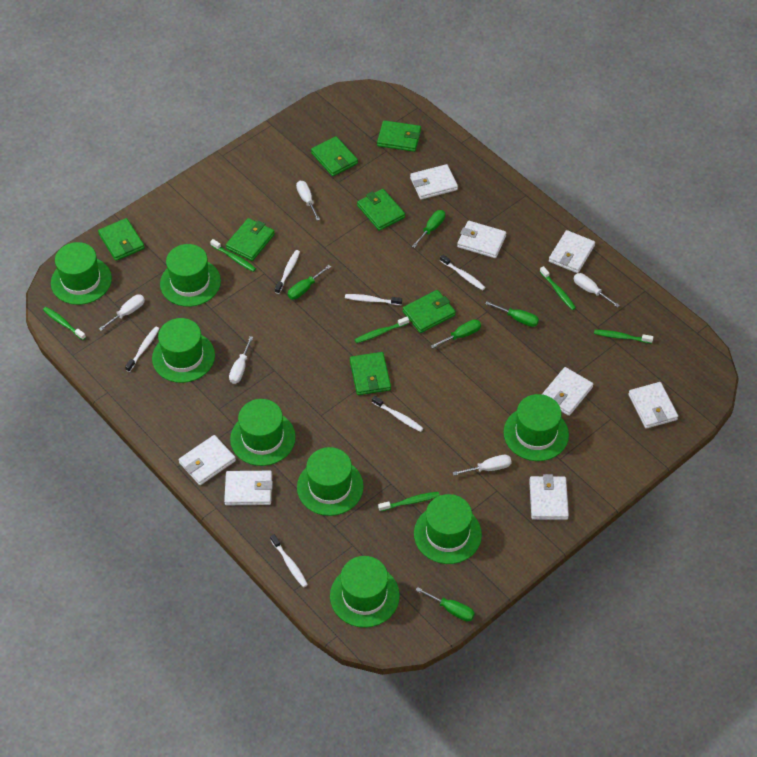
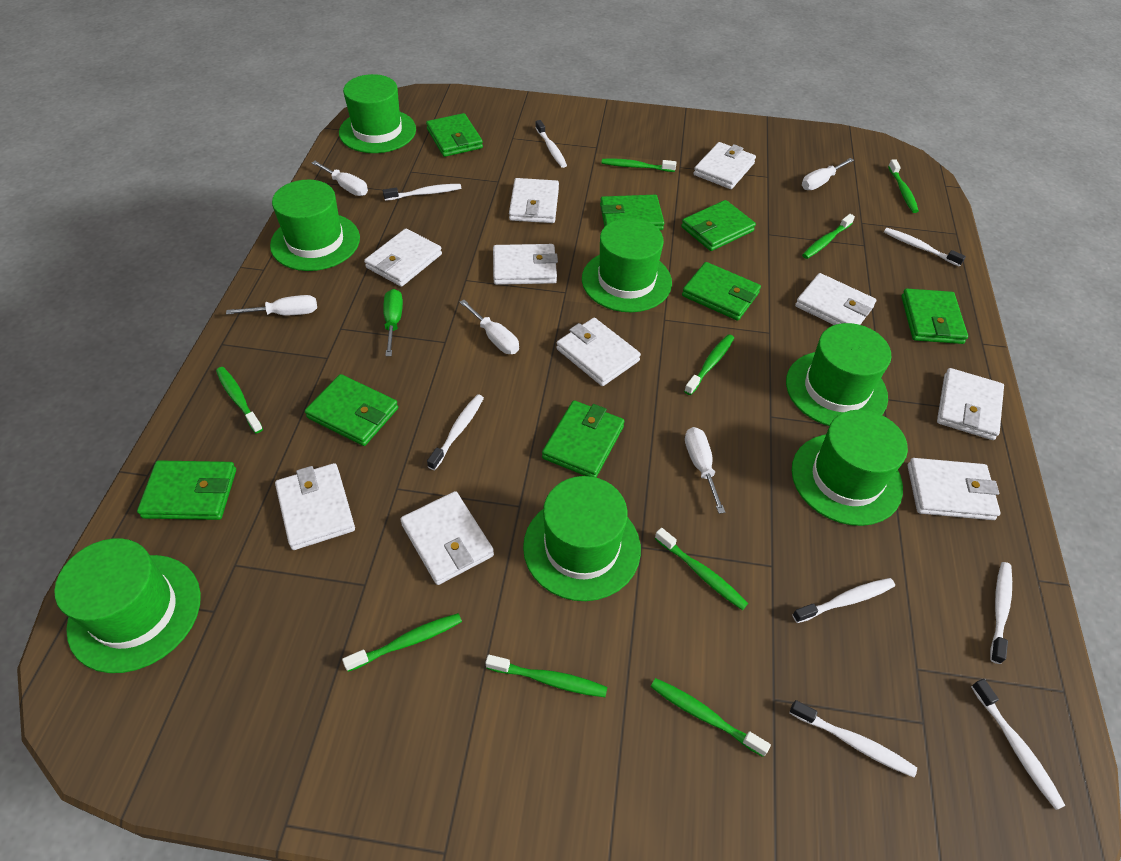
green hat: [51,242,112,305] [152,318,215,383] [160,244,221,307] [230,399,296,466] [297,447,364,516] [330,556,400,628] [414,494,482,564] [504,394,569,461] = 8 -> [54,538,201,673] [270,180,360,271] [339,74,416,153] [523,476,641,601] [582,218,672,312] [786,323,891,426] [792,410,908,526] = 7
green screwdriver: [288,265,331,299] [412,210,445,248] [416,587,475,621] [431,319,481,349] [485,301,539,327] = 5 -> [383,289,403,356] = 1
green toothbrush: [43,307,86,340] [210,239,256,272] [355,317,409,343] [378,492,440,511] [540,266,576,310] [594,330,653,343] = 6 -> [216,367,263,433] [342,613,462,672] [485,655,607,697] [602,159,677,172] [651,678,771,757] [655,528,748,610] [684,334,734,395] [802,214,855,259] [888,159,919,213] = 9
green wallet: [98,218,145,261] [226,218,275,261] [311,136,358,176] [350,352,391,395] [357,189,405,231] [377,120,421,152] [403,290,456,333] = 7 -> [137,460,236,520] [305,374,398,446] [426,113,483,157] [542,400,624,478] [600,195,664,230] [681,200,756,251] [682,262,761,321] [901,288,968,344] = 8
white toothbrush: [125,326,160,372] [270,534,308,587] [275,250,300,294] [345,294,402,305] [372,396,423,432] [440,254,486,290] = 6 -> [383,184,461,201] [427,394,484,470] [535,120,567,168] [789,700,917,777] [792,578,895,623] [884,228,966,267] [971,679,1065,810] [990,562,1012,664] = 8
white wallet: [179,435,236,485] [224,471,273,505] [410,164,458,200] [457,221,506,258] [529,474,569,520] [542,367,593,416] [549,230,595,273] [628,382,678,429] = 8 -> [275,463,355,550] [364,229,442,287] [400,491,494,585] [493,244,558,285] [509,178,559,223] [556,318,641,386] [694,142,756,189] [795,273,876,325] [908,458,1001,520] [937,368,1004,440] = 10

